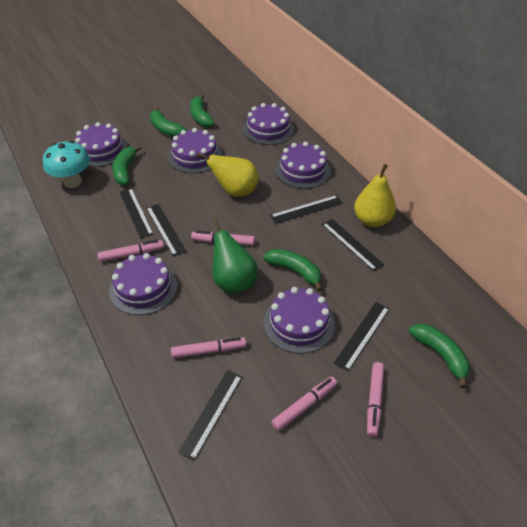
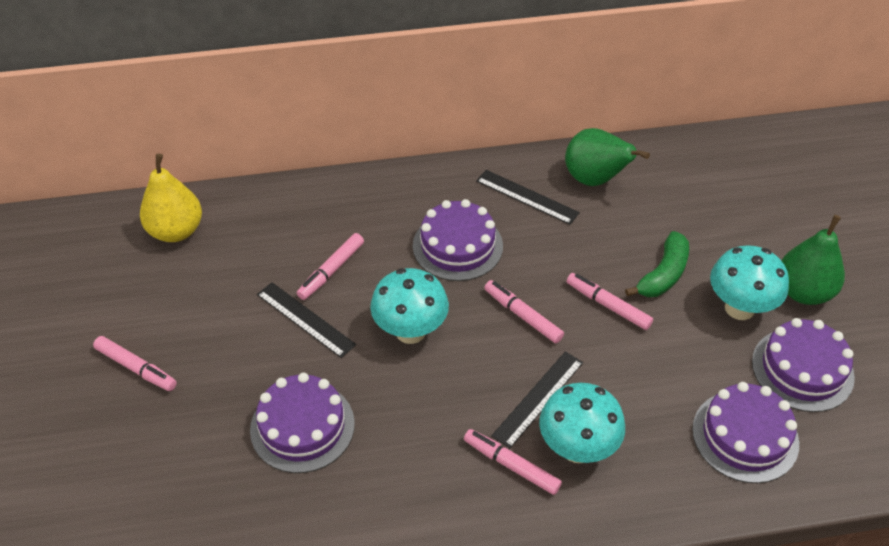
black ruler: [120,188,154,238] [146,204,186,256] [178,370,242,460] [270,195,343,224] [322,219,384,271] [334,302,390,371] = 6 -> [257,282,356,358] [476,170,580,225] [491,351,583,448] = 3
green banana: [112,145,141,185] [150,107,187,137] [190,94,214,127] [263,249,322,291] [409,324,470,388] = 5 -> [625,231,689,297] = 1
green pear: [212,217,258,294] = 1 -> [565,128,650,186] [781,215,845,305] = 2
purple cake: [75,122,127,167] [109,253,177,315] [168,128,222,173] [243,103,294,145] [264,287,335,354] [275,142,331,189] = 6 -> [250,372,355,473] [413,199,503,281] [692,382,799,483] [752,318,855,412] = 4
turquoise mushroom: [43,141,90,188] = 1 -> [370,268,449,344] [539,383,625,463] [710,245,789,320] = 3
yellow pear: [196,152,258,196] [354,164,396,227] = 2 -> [140,153,202,242] = 1

